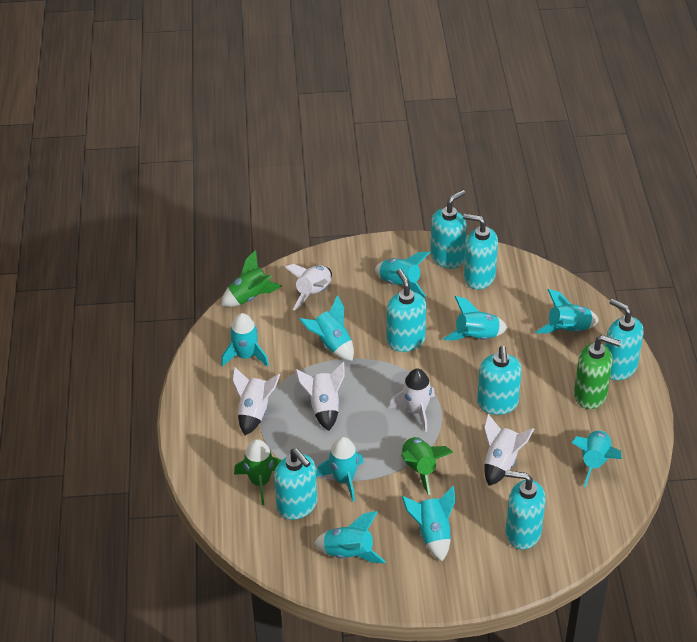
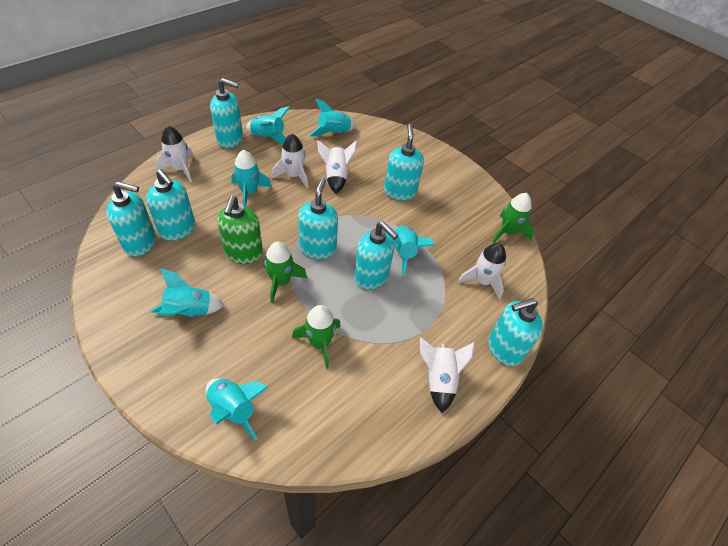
turquoise rocket: [221,313,269,367] [299,295,354,361] [314,511,386,563] [316,437,364,502] [375,252,430,297] [402,486,455,561] [443,296,507,340] [536,289,599,333] [571,430,622,487] = 9 -> [150,268,224,317] [206,378,268,440] [231,150,272,207] [246,106,290,145] [309,98,356,136] [395,226,435,276] = 6

